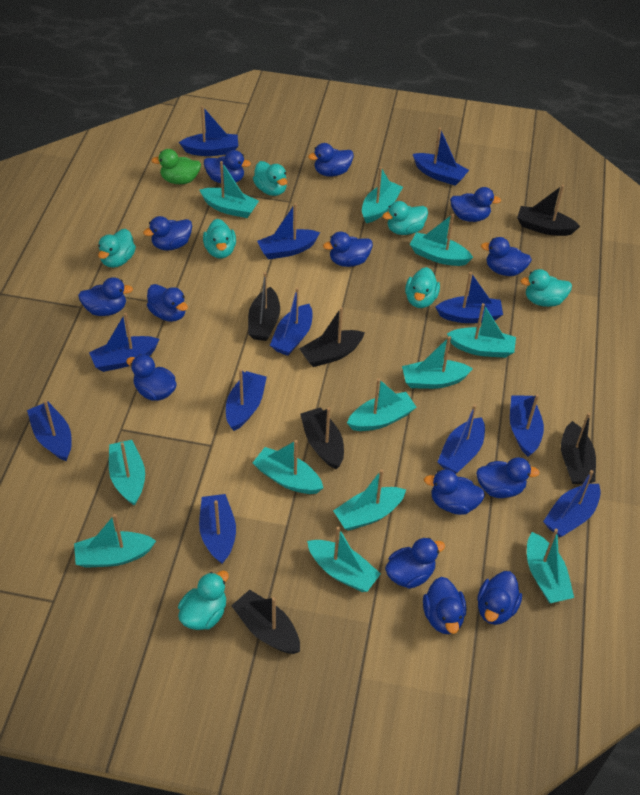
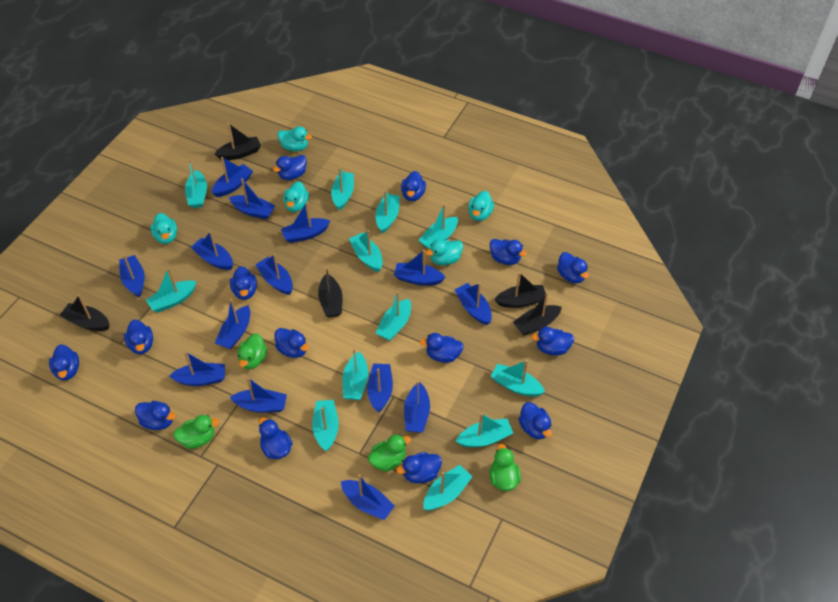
black boat: [231,590,300,654] [248,272,280,341] [299,307,365,367] [300,407,344,469] [517,185,580,236] [561,413,596,484] = 6 -> [60,295,110,331] [214,123,261,160] [318,267,343,318] [494,272,546,308] [513,292,562,335] = 5
blue boat: [27,400,72,461] [89,313,160,372] [179,106,238,156] [199,494,236,564] [226,369,267,431] [257,203,320,259] [270,287,312,356] [413,127,469,186] [435,272,503,323] [438,404,485,474] [510,394,544,457] [543,470,601,537] = 12 -> [119,254,145,298] [169,351,225,386] [191,231,233,270] [212,157,253,197] [215,299,250,349] [229,178,275,219] [230,377,287,413] [255,254,293,295] [281,202,330,243] [341,474,395,520] [367,364,393,413] [394,250,446,286] [404,381,430,433] [455,283,492,325] = 14
green duck: [151,149,201,184] = 1 -> [173,415,219,449] [237,333,267,369] [368,434,411,472] [490,444,521,491] = 4
turquoise duck: [98,229,136,268] [178,571,229,630] [203,219,236,259] [253,161,287,196] [382,201,428,235] [405,267,440,308] [520,269,572,307] = 7 -> [150,213,177,244] [278,126,312,151] [283,181,309,212] [426,240,463,265] [468,191,494,221] = 5

